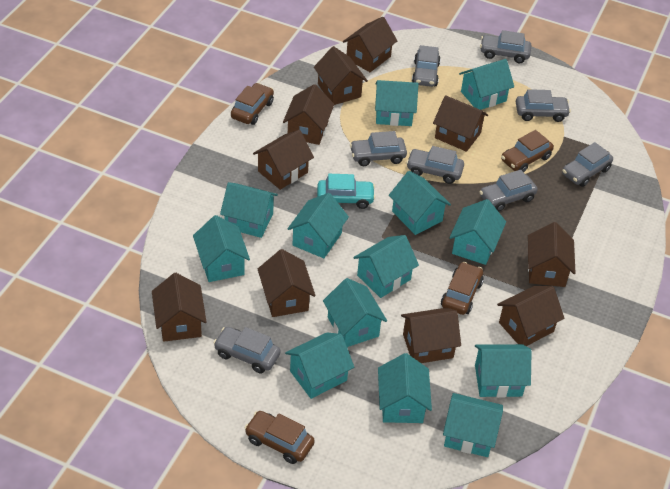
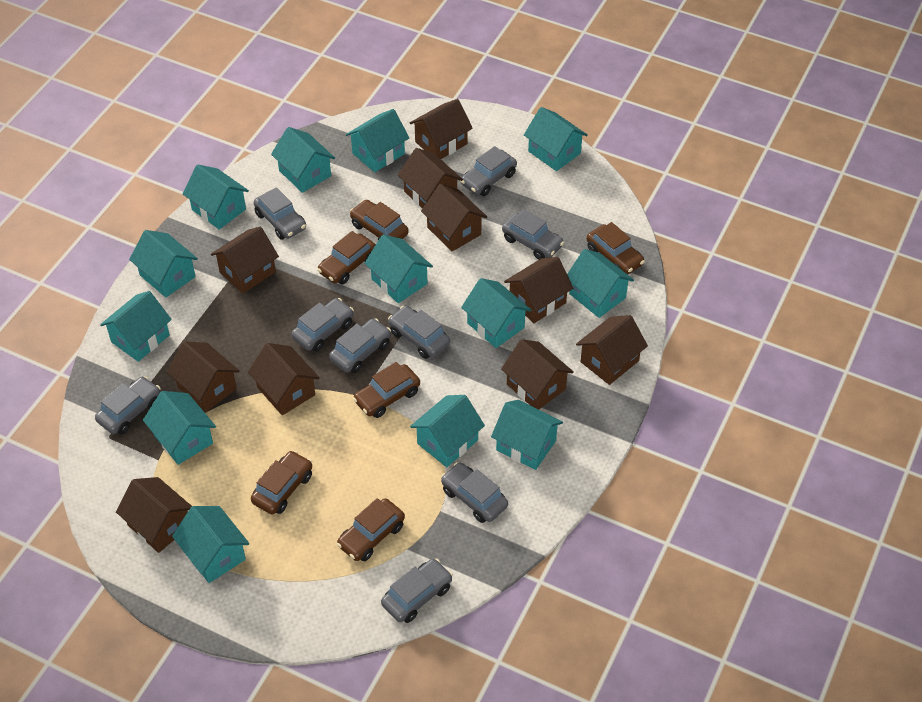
brown car: [231,83,274,125] [244,411,315,464] [441,262,484,315] [501,130,554,172] = 4 -> [251,450,312,514] [317,231,376,285] [336,498,405,561] [350,200,409,240] [353,362,420,418] [587,222,645,274] = 6
grey car: [213,327,281,373] [350,131,407,166] [406,146,464,184] [412,45,441,87] [479,170,538,212] [480,30,531,63] [516,89,571,122] [562,142,613,187] = 8 -> [95,376,161,435] [254,187,306,240] [291,298,354,352] [329,318,391,373] [381,558,453,623] [388,306,450,359] [441,462,508,523] [461,146,517,196] [502,209,564,260] = 9
turquoise car: [317,174,375,209] = 1 -> none = 0

